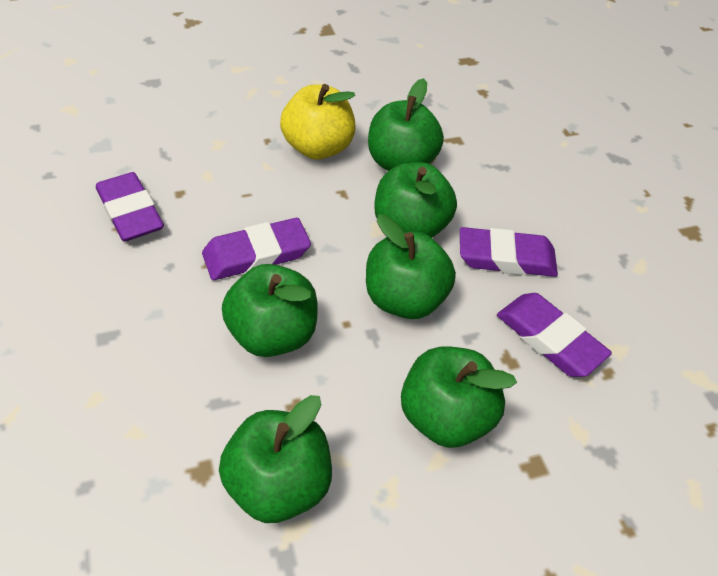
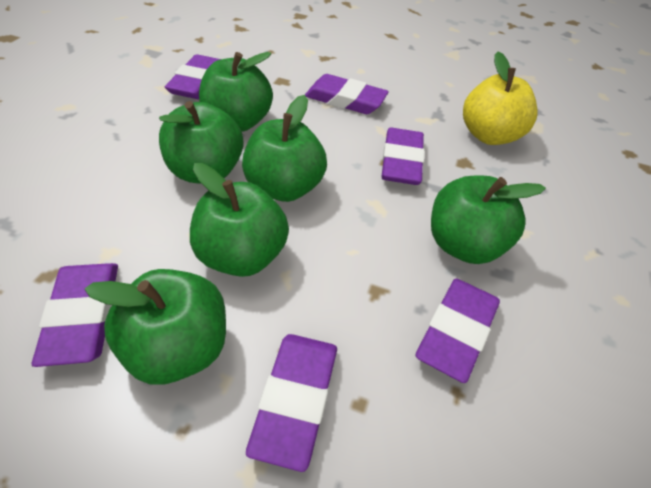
purple eraser: [96,172,164,241] [202,218,311,280] [460,227,558,277] [497,293,612,377] = 4 -> [32,263,118,367] [165,54,221,99] [246,334,337,472] [305,74,389,114] [381,128,425,185] [416,279,500,383] = 6

